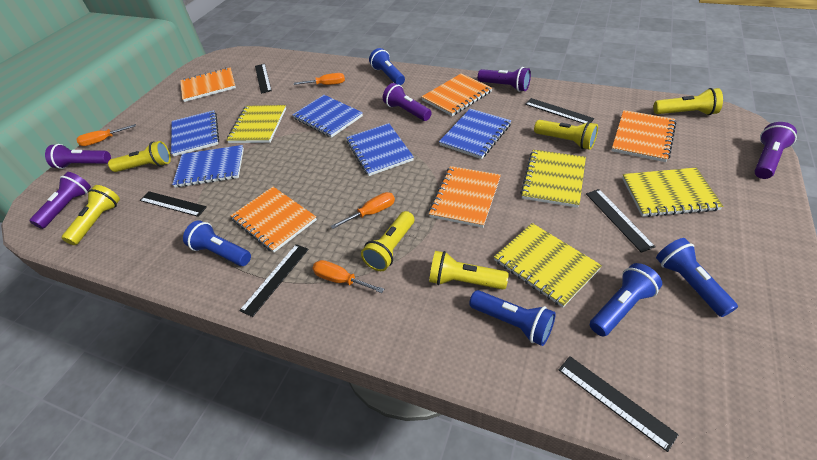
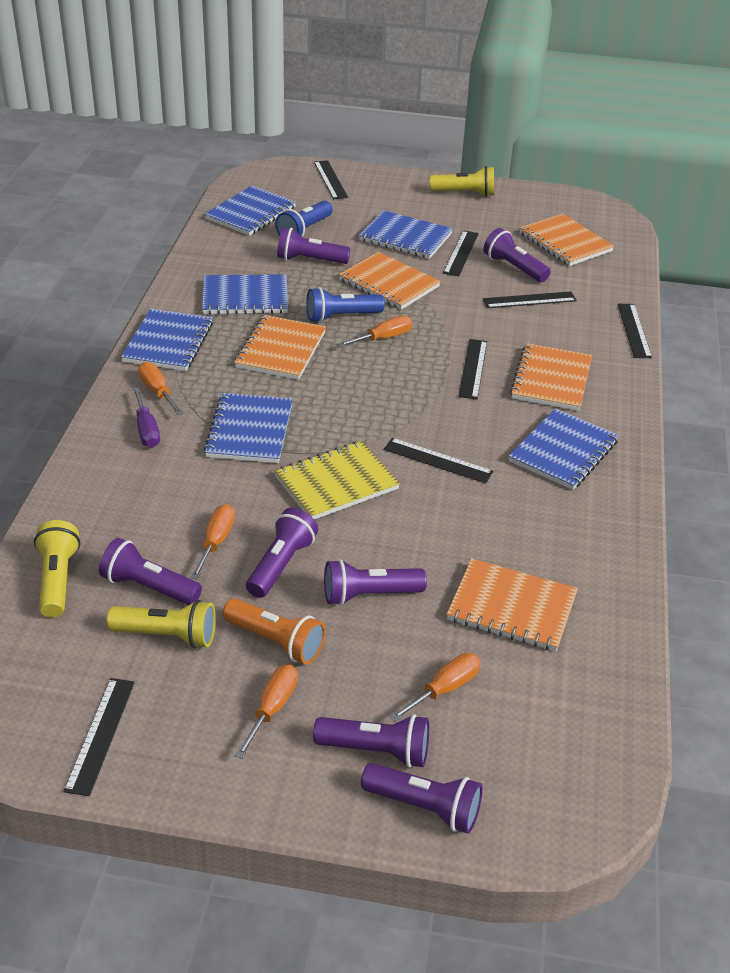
black ruler: [140,191,207,217] [239,244,309,317] [255,64,272,94] [525,98,594,124] [559,356,679,452] [586,189,656,253] = 6 -> [63,678,135,796] [314,160,348,199] [384,438,493,483] [443,230,479,276] [459,339,487,399] [483,291,577,308] [618,304,652,358] = 7
blue flashlight: [183,220,251,266] [369,48,405,85] [469,290,556,346] [590,263,662,336] [656,238,738,317] = 5 -> [275,201,333,237] [306,287,385,323] = 2
blue notebook: [171,110,219,156] [172,145,244,188] [292,95,363,138] [346,123,414,176] [439,109,511,159] = 5 -> [121,309,213,371] [202,274,288,315] [204,186,296,236] [204,393,293,463] [359,210,453,259] [509,408,619,490] = 6
orange flashlight: none = 0 -> [223,598,326,664] = 1
orange screwdriver: [76,124,136,146] [294,73,345,85] [312,260,384,293] [331,192,395,229] = 4 -> [138,362,183,415] [191,504,235,580] [235,664,298,759] [338,316,412,347] [390,653,480,722] = 5
purple flashlight: [30,172,91,229] [45,144,111,169] [383,83,432,121] [478,67,531,92] [754,122,797,179] = 5 -> [99,538,202,605] [246,508,318,598] [277,227,351,264] [313,714,429,768] [324,559,427,605] [361,763,483,834] [483,228,551,282] = 7
purple screwdriver: none = 0 -> [133,387,160,448] = 1
yellow flashlight: [62,185,120,245] [108,141,171,172] [361,211,414,271] [429,251,509,290] [534,120,598,150] [653,88,723,115] = 6 -> [34,520,80,617] [106,600,216,648] [430,166,494,197] = 3
yellow notebook: [227,105,286,143] [494,223,602,307] [520,150,586,208] [622,168,723,217] = 4 -> [274,441,400,520] = 1

